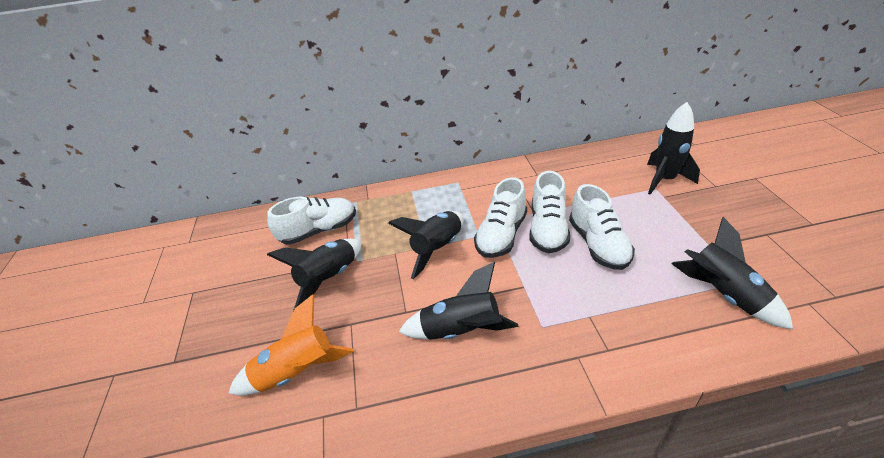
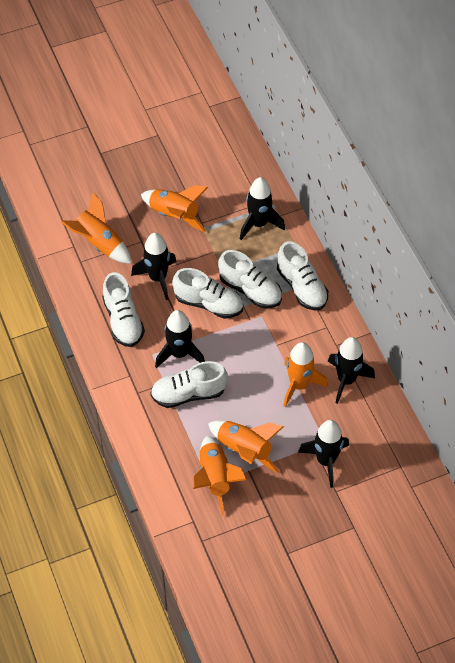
orange rocket: [228,294,354,396] = 1 -> [61,192,132,264] [141,185,208,232] [193,436,247,516] [208,420,284,473] [284,342,328,407] = 5
white shoe: [267,197,356,245] [474,177,527,258] [530,171,570,253] [569,184,635,270] = 4 -> [102,272,145,347] [150,361,228,408] [172,268,243,319] [218,250,282,308] [277,241,328,310] = 5

